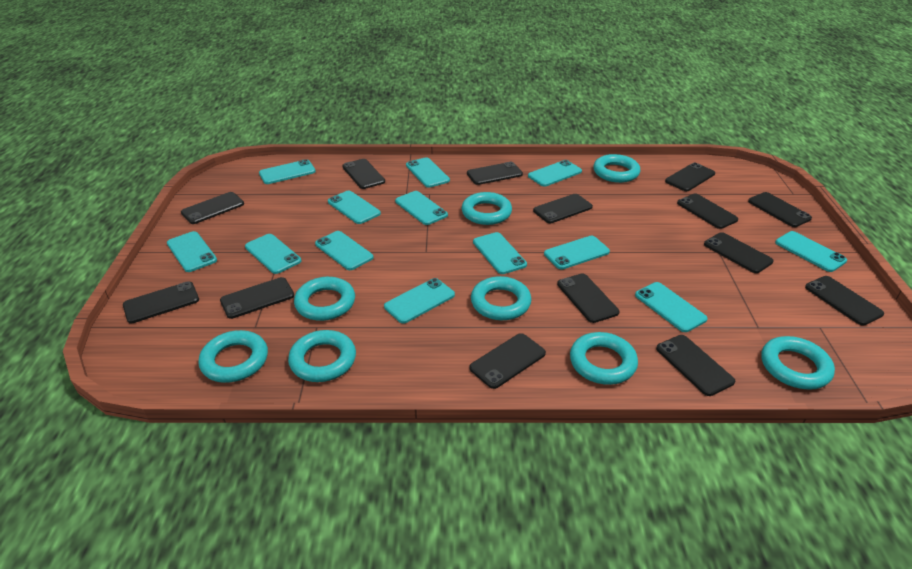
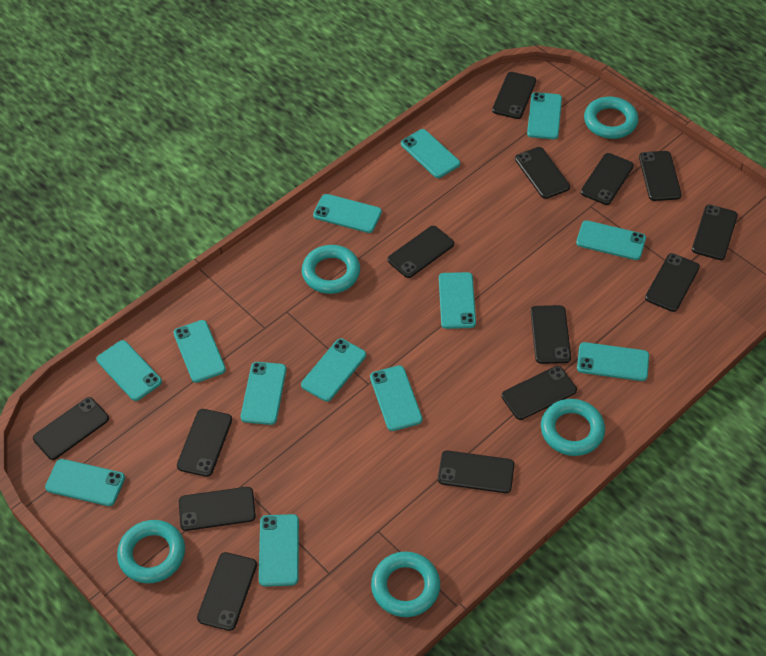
turquoise ring: [198,330,268,383] [288,330,356,382] [294,277,355,321] [462,192,512,225] [471,276,531,320] [570,332,638,385] [593,154,640,183] [761,336,835,390] = 8 -> [117,520,185,583] [302,245,360,294] [371,552,440,617] [541,399,605,456] [584,97,638,139] = 5

